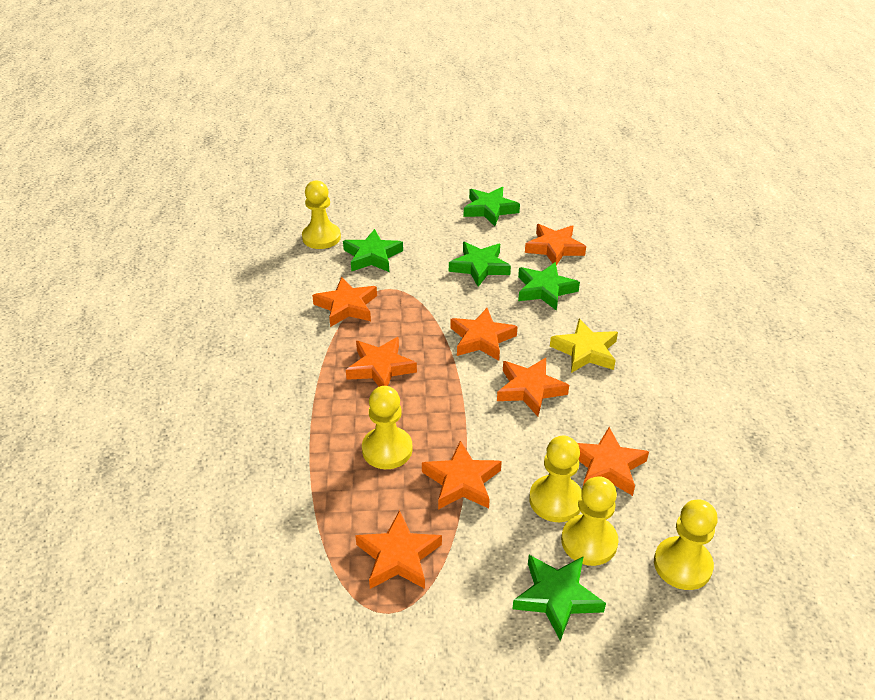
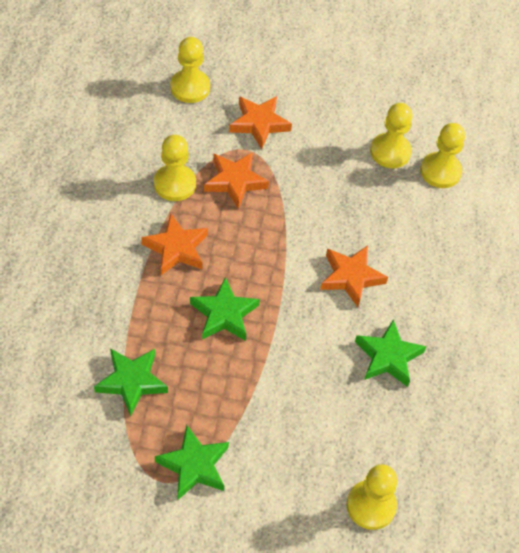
green star: [343,229,403,272] [449,242,511,287] [464,187,520,226] [512,555,606,641] [518,262,580,311] = 5 -> [94,348,168,417] [155,425,229,500] [190,277,260,341] [355,319,426,387] = 4
orange star: [312,277,377,327] [346,337,417,387] [355,510,442,589] [422,440,502,510] [451,308,518,361] [497,358,569,417] [525,224,586,265] [577,427,649,496] = 8 -> [141,214,208,275] [204,152,269,209] [229,96,292,149] [320,245,388,307] = 4
yellow star: [550,319,618,373] = 1 -> none = 0

